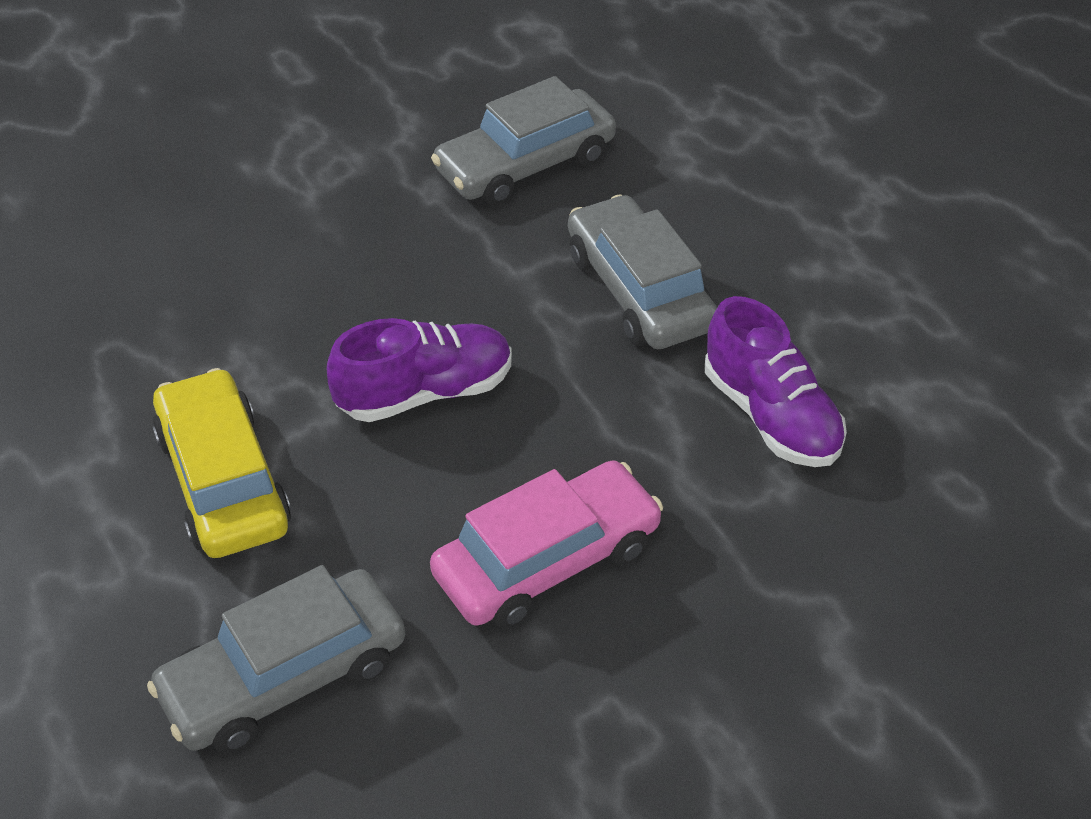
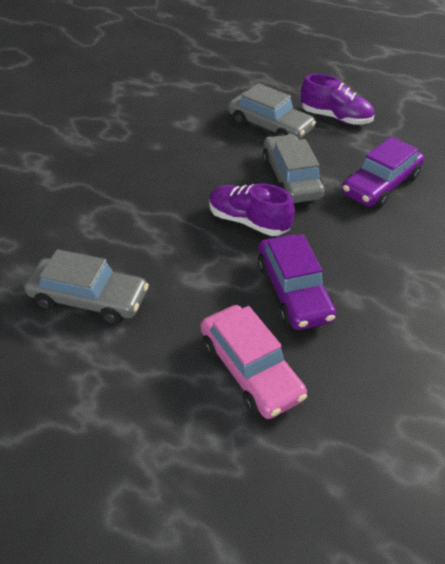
purple car: none = 0 -> [258,234,336,330] [342,136,424,208] = 2
yellow car: [153,368,291,558] = 1 -> none = 0

